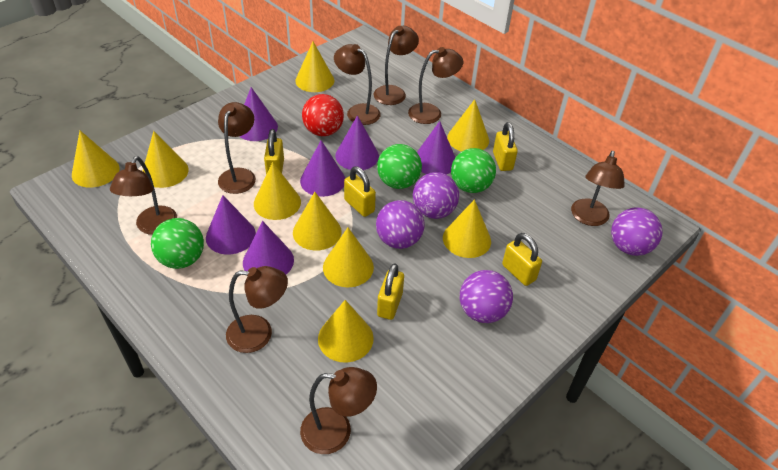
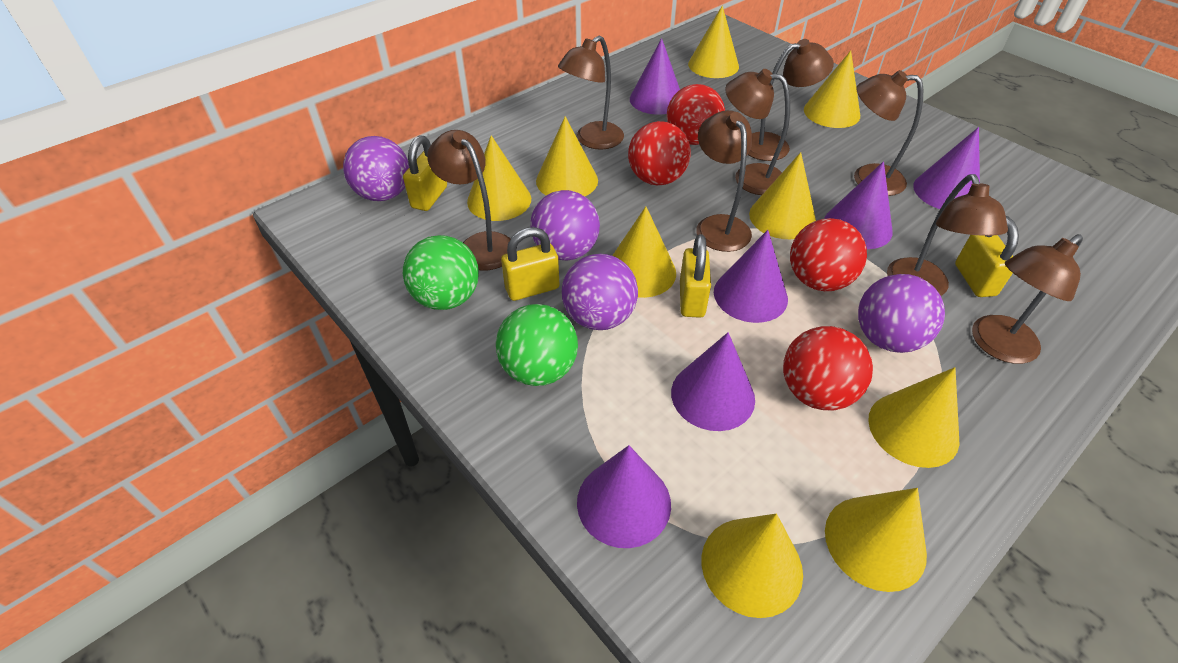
green ball: [151,218,204,269] [377,144,422,189] [451,148,496,193] = 3 -> [403,235,479,310] [496,304,578,386] = 2
red ball: [302,94,344,136] = 1 -> [628,121,691,185] [667,84,725,145] [783,326,873,410] [790,218,867,291] = 4
yellow padlock: [264,129,284,174] [344,166,376,217] [377,263,404,320] [493,122,518,171] [502,233,542,286] = 5 -> [403,135,447,211] [501,227,560,301] [680,234,711,318] [955,216,1019,297] = 4

